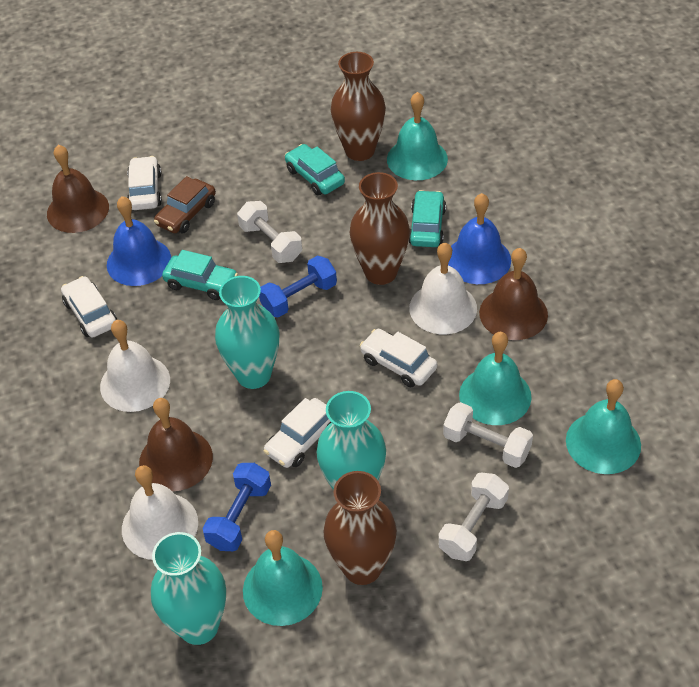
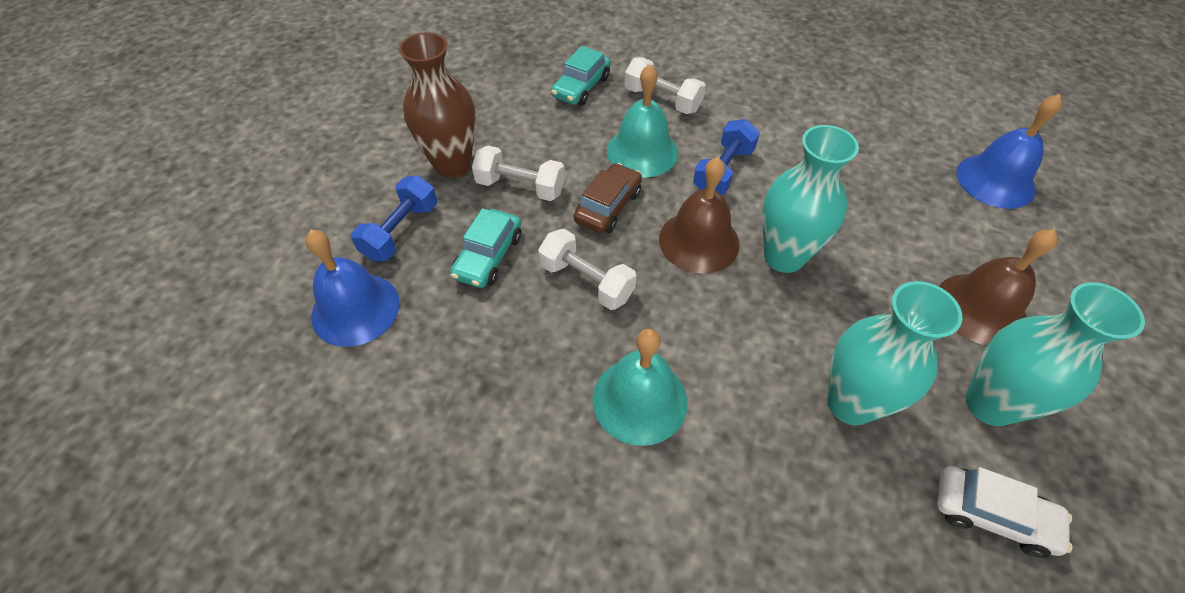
brown bell: [47,145,109,233] [139,398,213,491] [479,248,548,340] = 3 -> [659,157,740,274] [939,229,1058,345] = 2
brown vase: [323,471,397,585] [331,52,386,161] [350,172,410,285] = 3 -> [399,33,476,178] = 1
turquoise bell: [243,530,323,626] [387,92,448,180] [459,332,532,425] [566,379,641,474] = 4 -> [592,329,687,446] [607,64,678,177] = 2
turquoise car: [162,250,238,300] [285,144,345,196] [409,190,446,247] = 3 -> [450,208,521,288] [551,46,610,105] = 2
white bell: [100,320,170,412] [122,465,198,560] [409,243,477,334] = 3 -> none = 0
white car: [61,276,117,337] [127,156,162,210] [263,398,331,468] [360,329,437,387] = 4 -> [937,466,1073,558] = 1

